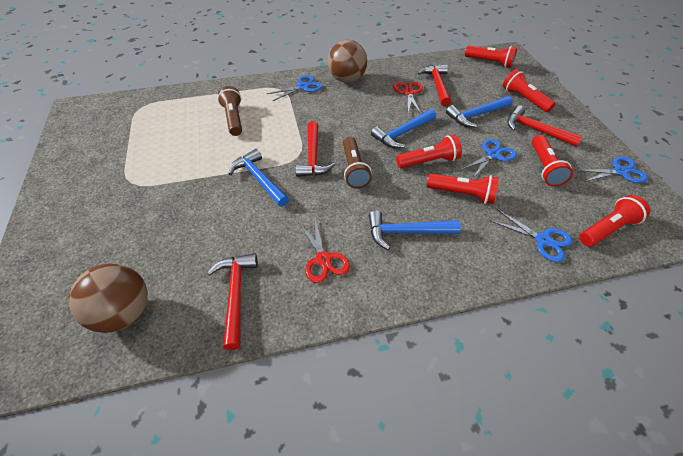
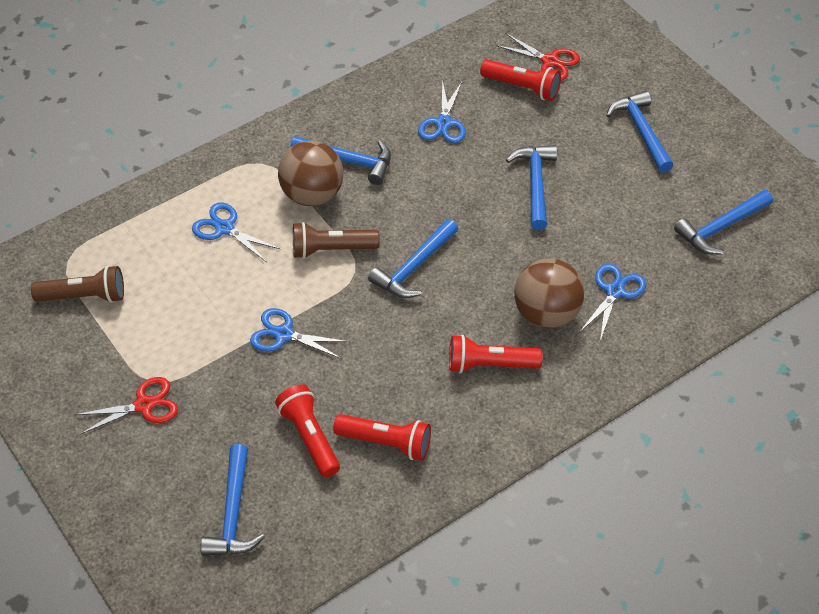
blue hammer: [229,149,289,207] [369,211,461,250] [371,109,436,148] [446,96,513,127] = 4 -> [201,444,265,556] [290,136,391,185] [368,219,458,298] [506,145,557,230] [606,91,673,173] [674,190,773,255] = 6
red flashlight: [396,135,462,169] [427,174,499,204] [465,46,517,68] [503,69,555,112] [532,135,573,187] [579,195,650,246] = 6 -> [275,385,340,477] [333,414,431,461] [449,335,543,373] [480,60,561,101] = 4
red hammer: [207,253,258,350] [295,121,335,177] [418,64,451,106] [507,105,583,147] = 4 -> none = 0

